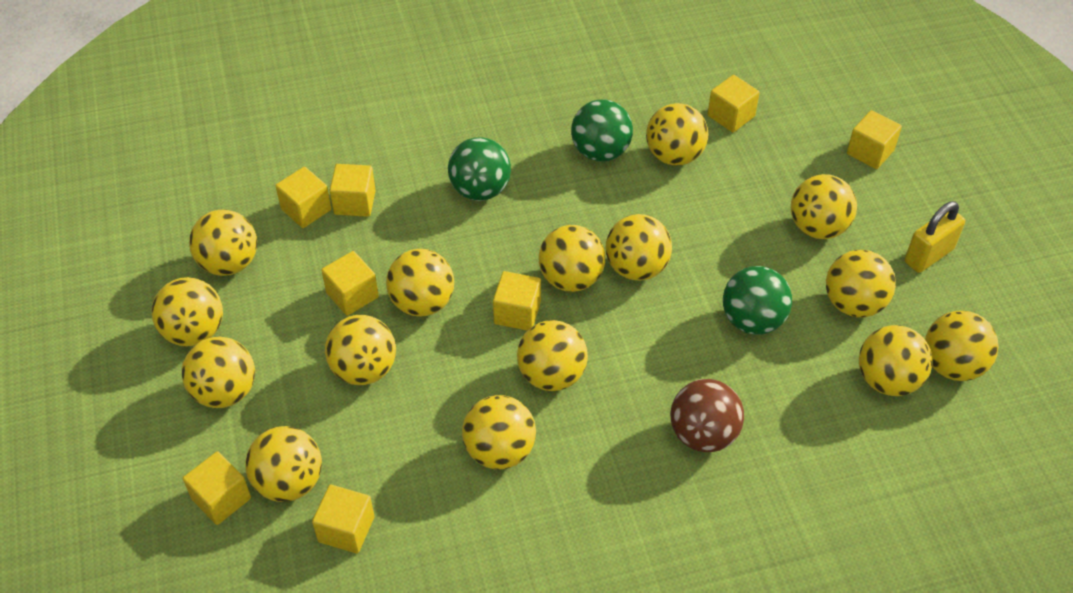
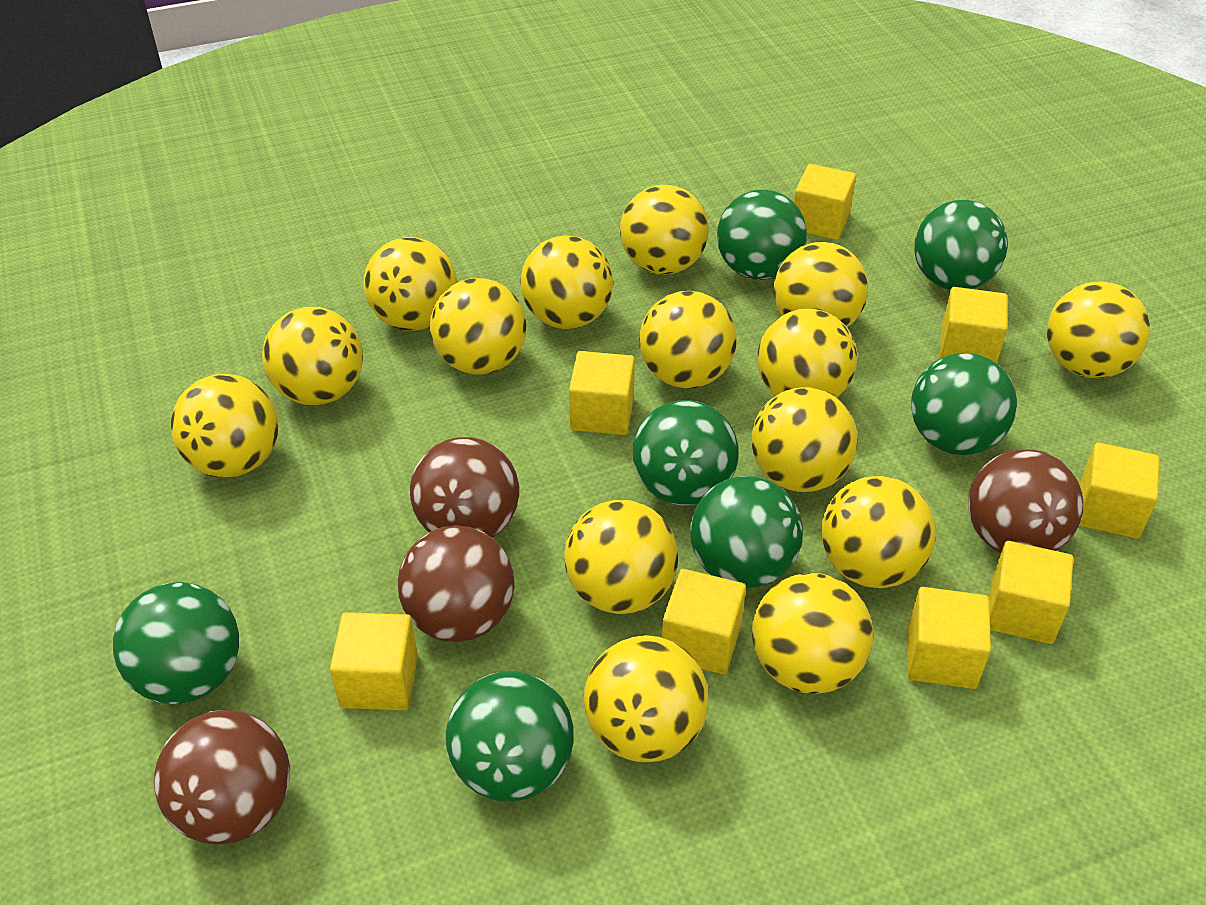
brown ball: [670,379,744,452] = 1 -> [154,710,290,845] [398,525,515,642] [410,437,519,538] [968,449,1084,553] = 4
green ball: [448,137,511,201] [571,99,633,162] [723,266,792,335] = 3 -> [113,582,239,704] [446,671,573,802] [633,400,739,505] [690,476,803,588] [717,190,807,280] [911,353,1017,455] [914,200,1008,290] = 7
yellow padlock: [905,201,965,273] = 1 -> none = 0

